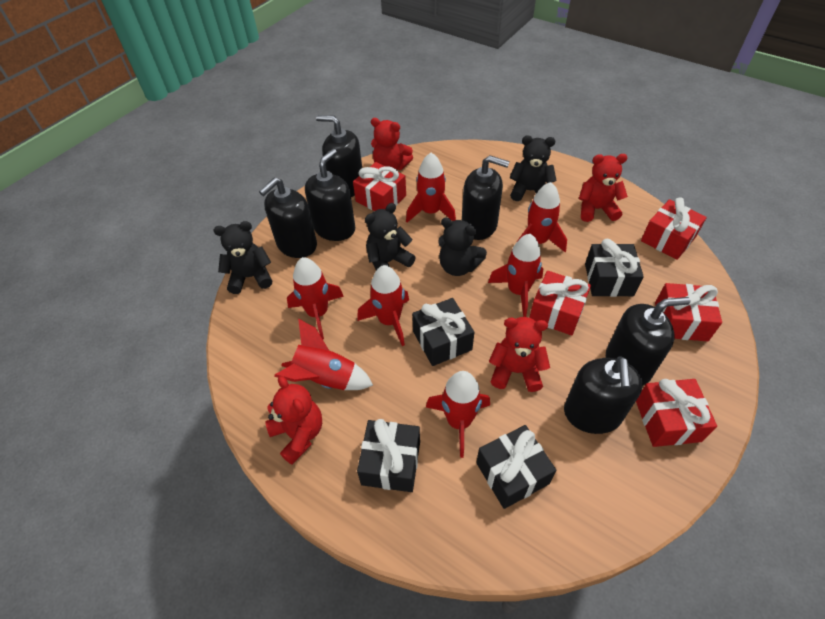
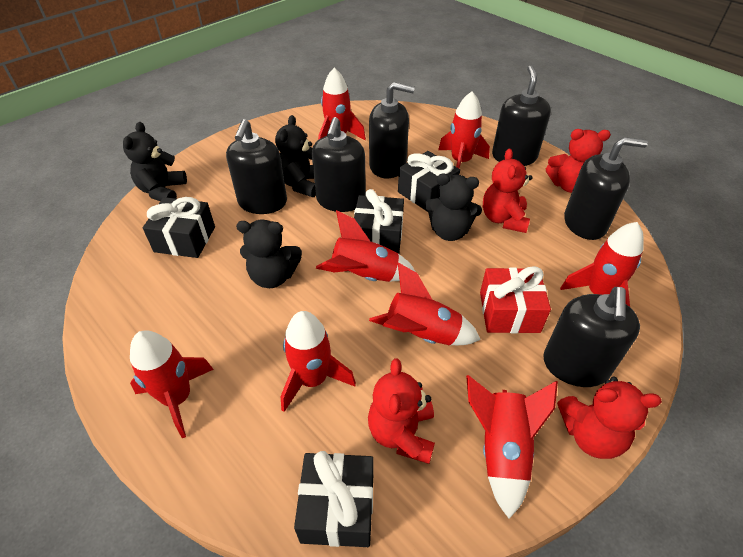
red gift: [353,162,406,211] [529,271,591,336] [636,379,717,447] [641,198,707,260] [655,283,722,341] = 5 -> [480,266,551,333] = 1
red rocket: [274,319,373,390] [287,257,344,339] [357,265,409,346] [406,153,456,222] [426,371,490,458] [488,234,543,317] [516,182,567,252] = 7 -> [130,330,214,438] [280,311,356,412] [316,210,416,282] [318,67,366,140] [369,262,481,345] [438,91,490,169] [466,375,558,519] [560,222,644,307] = 8

